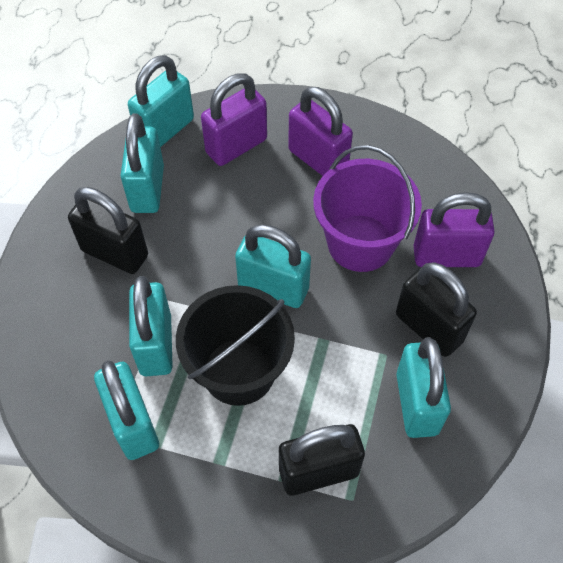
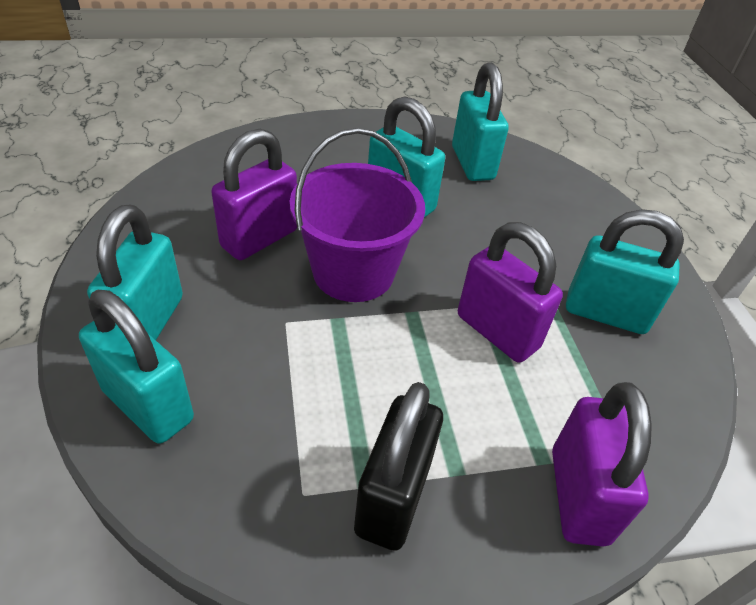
black bucket: [176,285,295,406] = 1 -> none = 0
black padlock: [68,187,148,274] [279,424,365,495] [396,263,477,357] = 3 -> [354,382,443,551] = 1
turquoise padlock: [94,360,159,460] [121,113,164,213] [128,55,194,147] [129,276,173,376] [235,224,311,308] [396,337,451,438] = 6 -> [79,290,194,444] [87,204,183,340] [368,96,445,218] [452,62,509,181] [566,209,684,334] = 5

